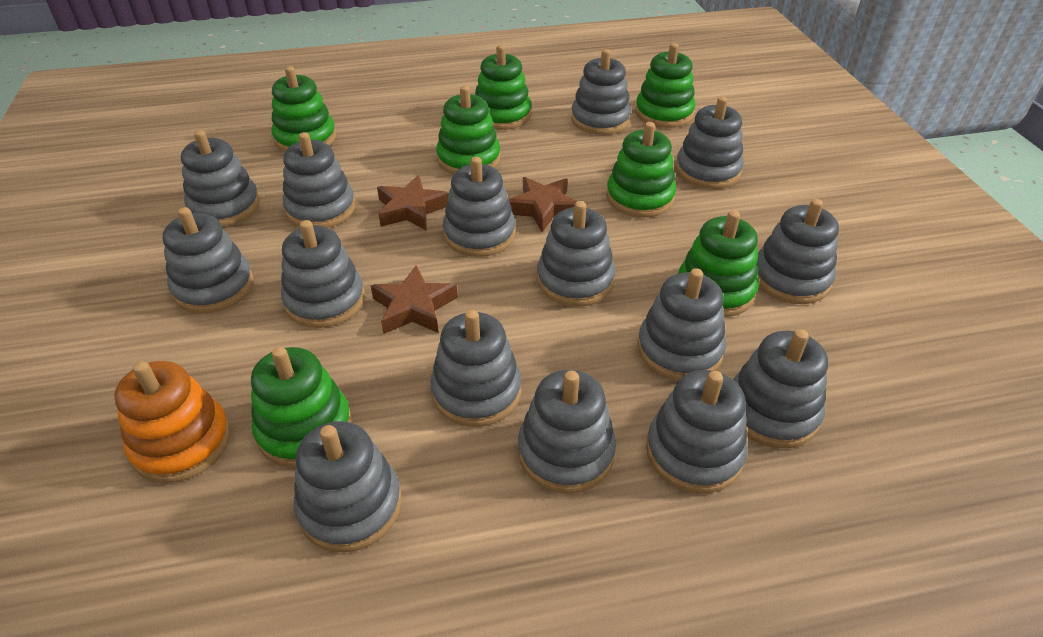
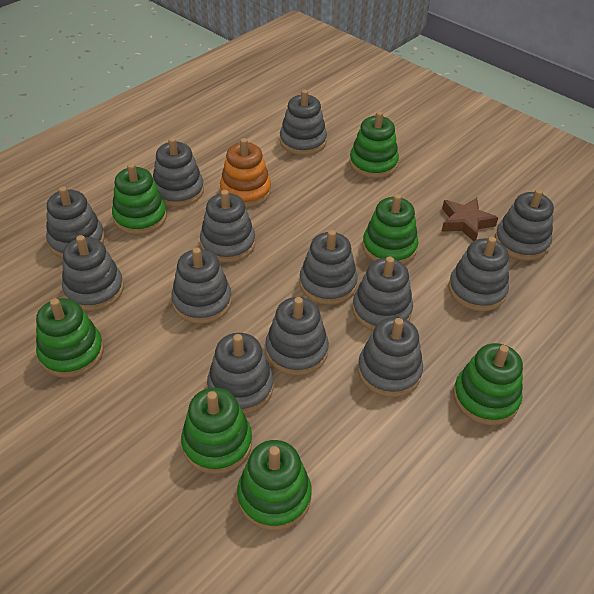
brown star: [371,266,458,334] [377,175,449,230] [509,177,577,232] = 3 -> [441,197,498,241] = 1
grey stacking toy: [162,207,254,314] [181,130,260,227] [281,220,365,328] [283,132,355,228] [294,421,402,553] [430,310,521,427] [443,157,516,257] [518,370,616,493] [537,201,615,307] [571,49,631,135] [637,268,726,381] [646,370,748,493] [676,97,744,189] [733,329,828,448] [757,199,839,304] = 15 -> [46,186,105,258] [62,235,124,311] [153,137,204,207] [171,247,232,324] [200,190,255,263] [207,333,274,414] [265,297,329,376] [280,90,327,155] [299,230,358,305] [352,256,413,331] [358,317,423,397] [449,237,509,311] [495,189,554,261] = 13

